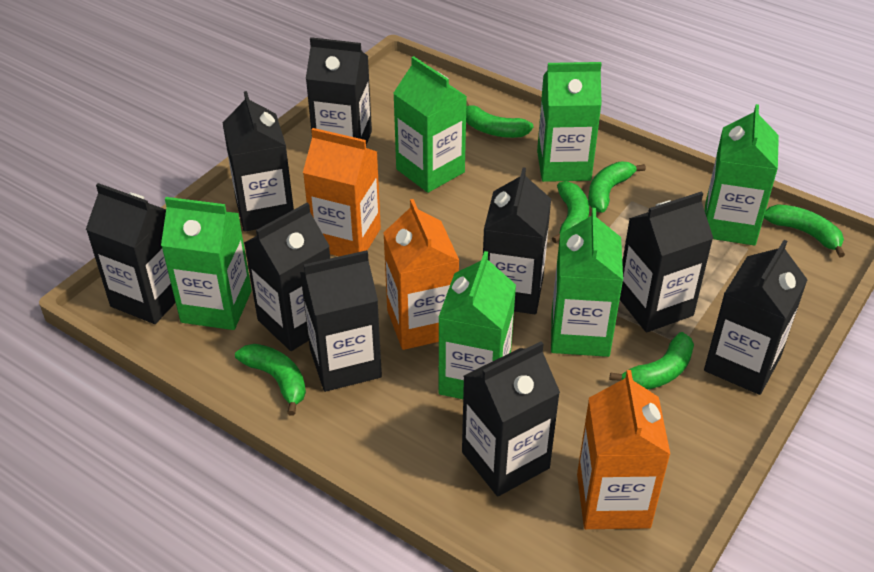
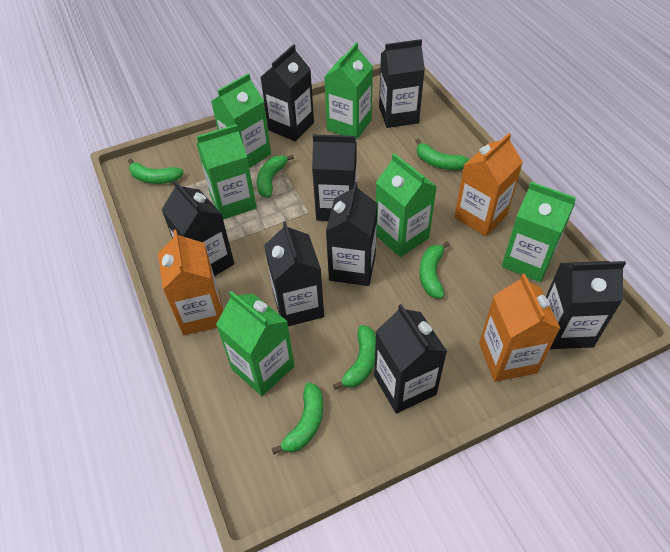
black carton: [86,183,176,324] [223,91,294,232] [244,203,330,351] [300,250,382,392] [306,37,372,145] [462,342,560,497] [483,167,551,314] [620,192,714,333] [704,240,808,395] = 9 -> [162,180,234,276] [261,44,314,141] [264,221,324,326] [312,134,357,221] [326,182,378,286] [374,304,447,413] [379,39,425,128] [546,261,626,349] = 8

